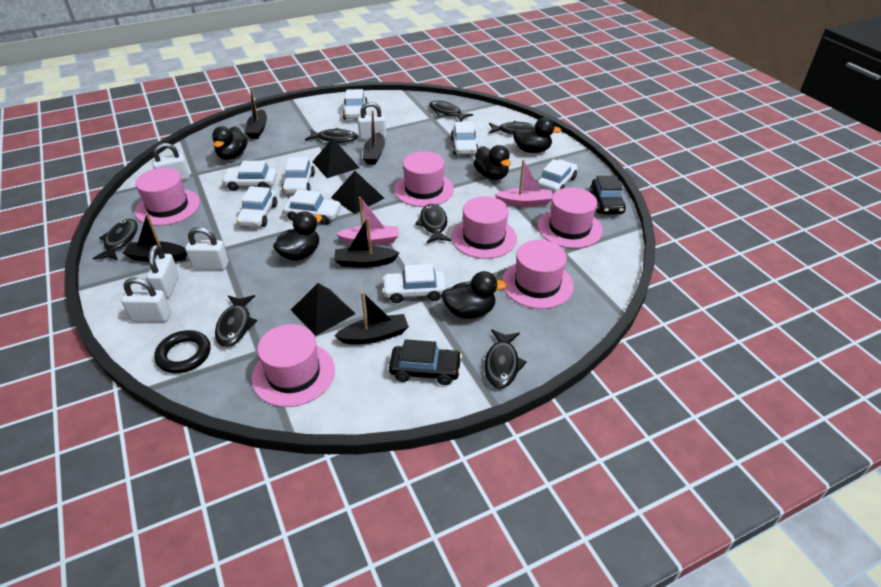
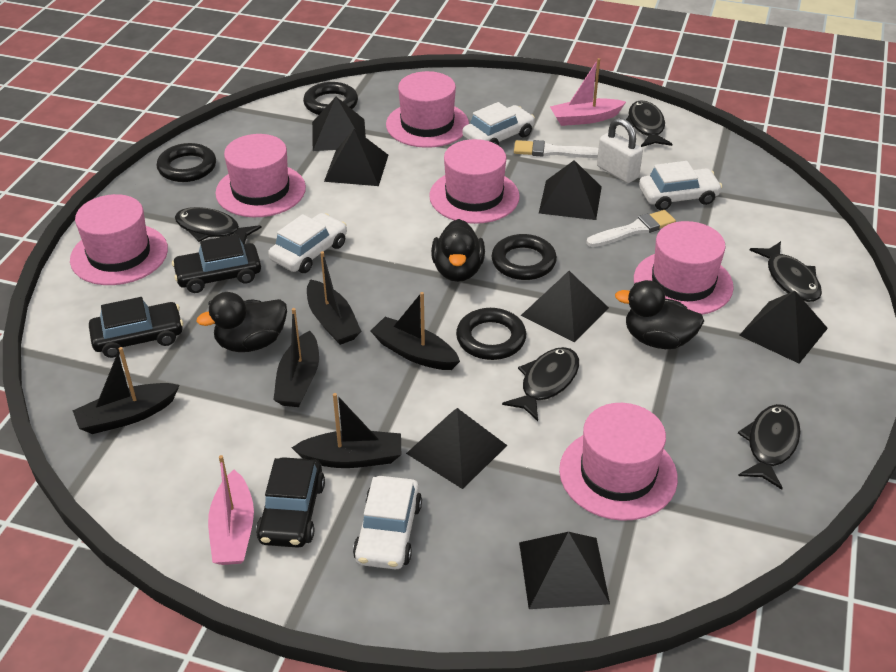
black car: [389,339,462,385] [590,176,626,214] = 2 -> [89,297,183,358] [172,234,261,293] [256,457,325,548] = 3
black duck: [212,126,247,160] [273,211,322,261] [441,271,507,319] [474,145,511,180] [512,117,561,153] = 5 -> [196,292,287,352] [431,219,485,282] [615,280,704,349] = 3
black fish: [93,219,138,260] [215,295,257,347] [305,128,358,143] [415,204,451,243] [429,100,473,122] [484,329,527,388] [489,121,535,135] = 7 -> [175,207,262,244] [502,347,579,421] [626,100,672,147] [738,404,801,490] [750,241,822,302] = 5
black pyramid: [291,283,355,336] [312,138,360,178] [331,171,384,214] = 3 -> [312,97,366,151] [324,129,388,186] [406,408,508,489] [519,532,610,609] [521,271,609,342] [539,160,602,220] [739,291,828,363] = 7
black ring: [154,330,211,373] = 1 -> [157,143,216,182] [303,82,358,115] [456,308,526,360] [492,234,557,280] = 4
white brush: none = 0 -> [514,140,599,158] [586,210,676,247] = 2
white car: [222,161,277,191] [236,186,277,227] [282,157,315,194] [283,189,341,225] [343,89,367,119] [382,264,446,303] [451,122,478,155] [537,159,577,193] = 8 -> [268,213,347,273] [353,476,422,570] [462,102,535,146] [639,161,722,210] = 4
white padlock: [121,277,171,322] [147,245,179,298] [152,143,190,181] [185,227,229,270] [358,102,386,140] = 5 -> [597,118,643,183] = 1

